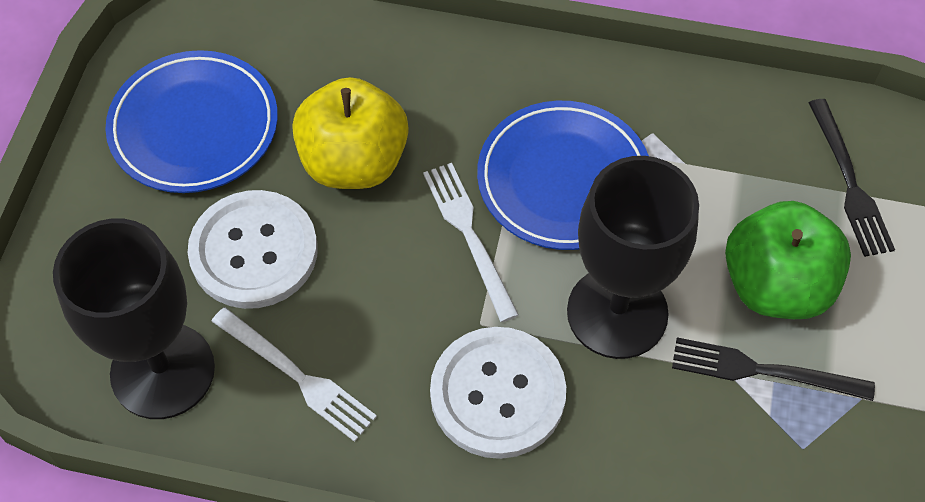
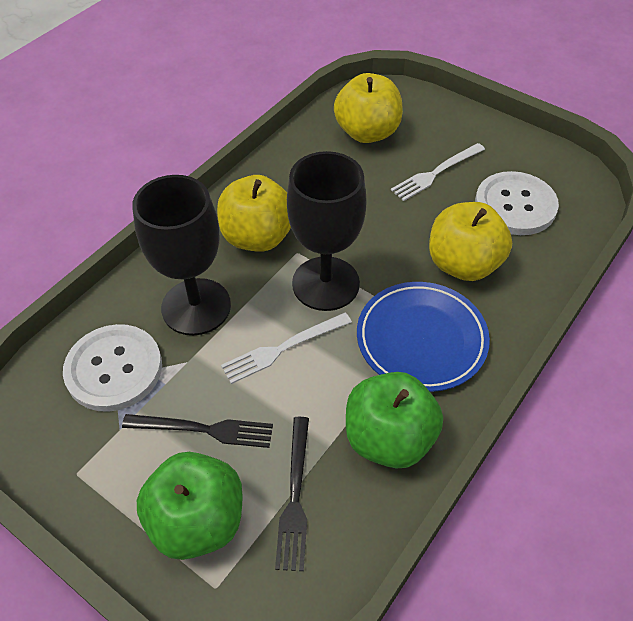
blue plate: [105,50,278,193] [477,101,649,250] = 2 -> [357,282,490,392] = 1
green apple: [725,201,851,319] = 1 -> [137,452,243,560] [346,372,443,469] = 2
yellow apple: [292,77,409,189] = 1 -> [217,175,291,252] [334,73,403,143] [429,202,512,281] = 3

